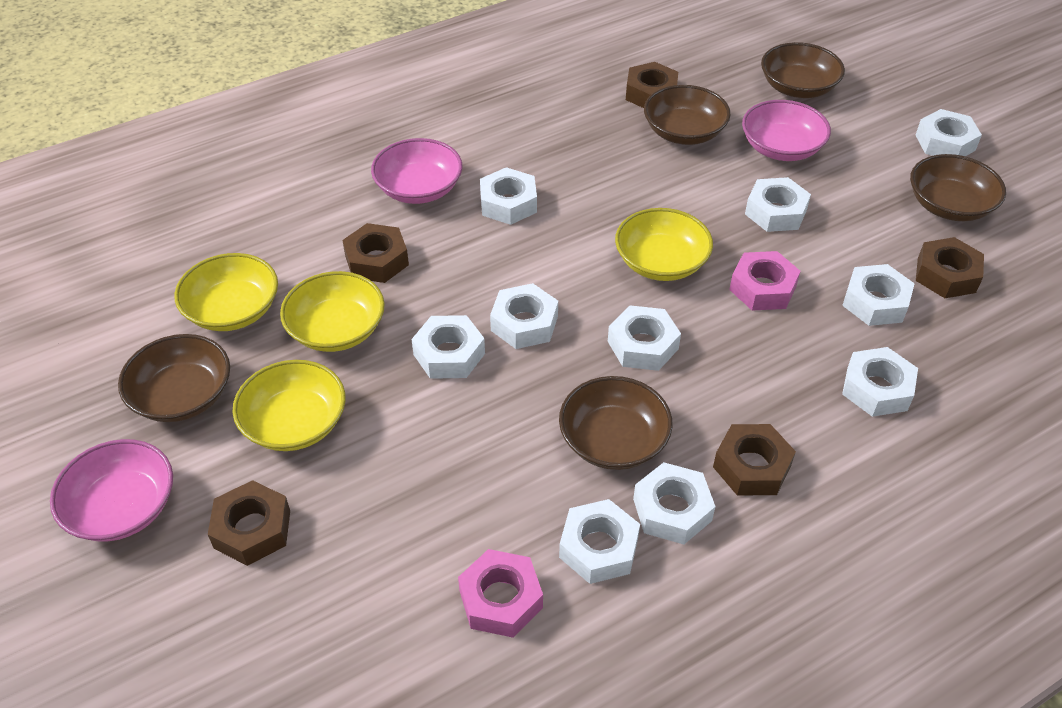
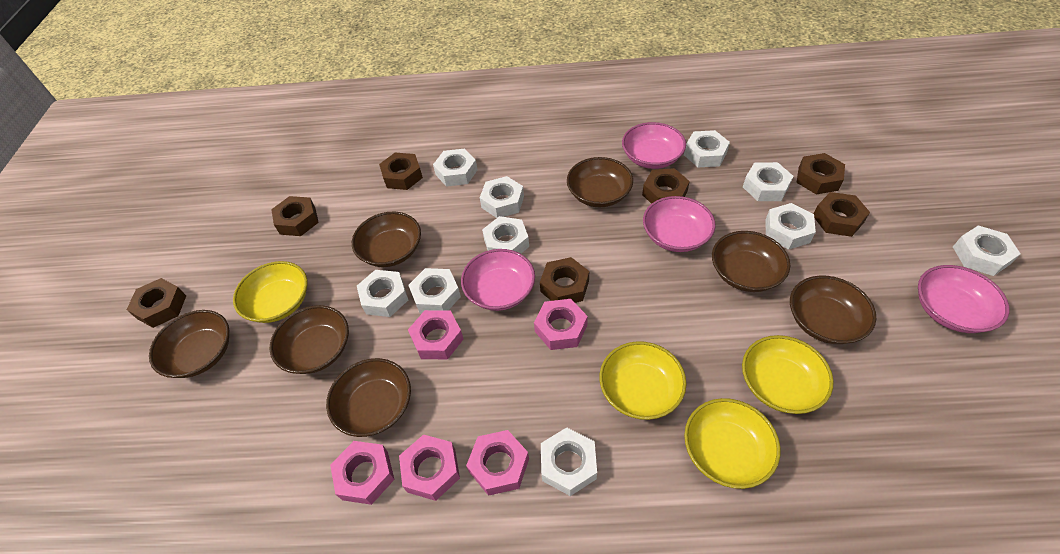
brown bowl: [118,334,230,422] [559,376,672,470] [644,85,731,145] [761,42,845,98] [910,154,1006,221] = 5 -> [149,310,229,378] [270,305,349,374] [326,358,411,437] [352,212,421,267] [567,157,633,207] [712,231,790,292] [790,276,876,344] = 7
brown nut: [208,480,290,566] [342,223,409,283] [626,62,678,108] [713,424,796,496] [916,237,984,298] = 5 -> [127,278,186,328] [271,196,319,236] [379,153,423,190] [540,257,589,303] [642,168,690,204] [796,153,845,194] [814,192,870,237] = 7
pink bowl: [50,439,173,542] [371,138,462,204] [742,100,831,161] = 3 -> [461,249,535,311] [622,122,686,169] [643,196,716,252] [918,265,1010,333] = 4
pink nut: [458,549,543,638] [729,251,800,311] = 2 -> [330,441,395,505] [399,434,460,501] [408,310,464,359] [466,430,529,496] [534,299,588,350] = 5

